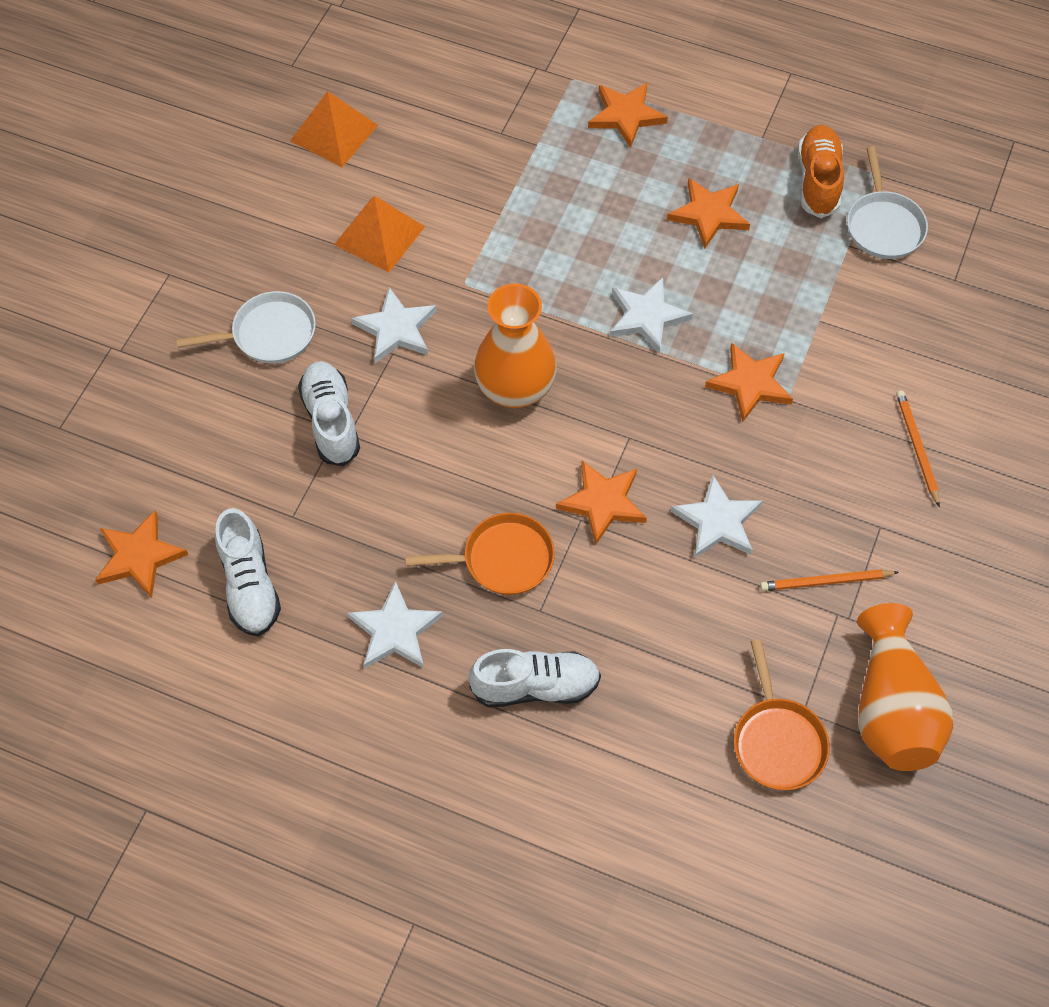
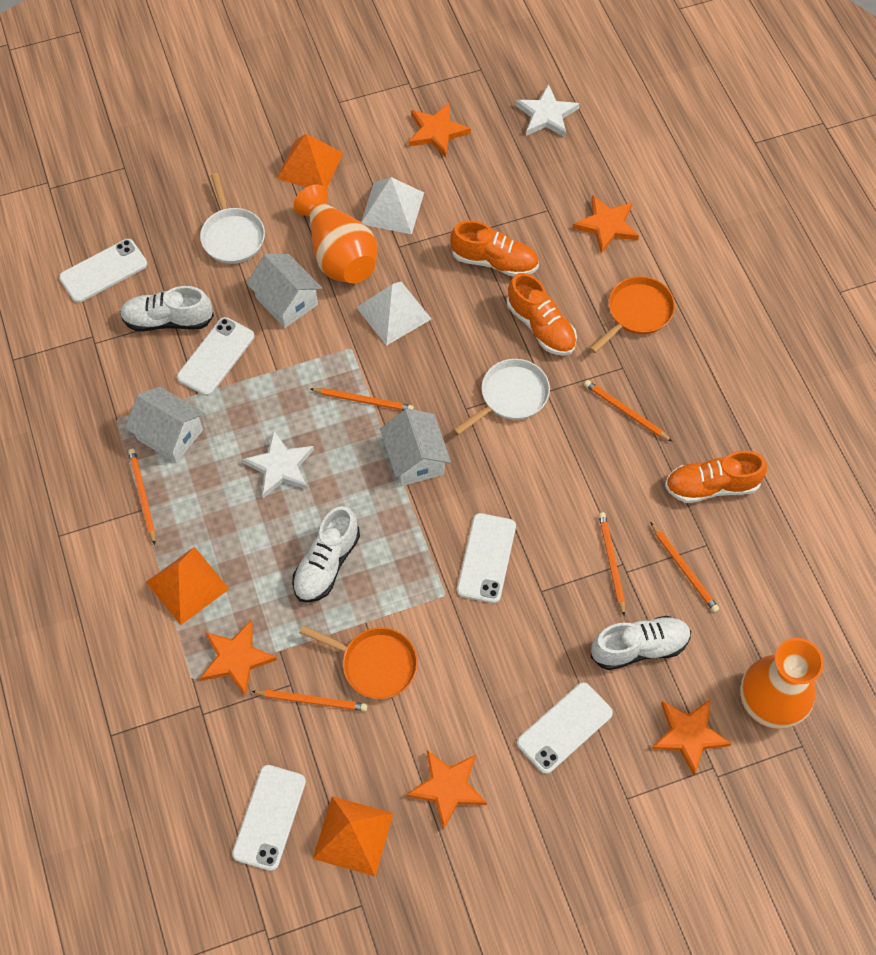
orange pencil: [760,569,899,591] [896,390,940,507] = 2 -> [128,449,155,545] [251,690,367,711] [311,388,414,411] [584,380,672,441] [599,512,625,616] [650,522,719,612] = 6
orange pyramid: [290,91,378,167] [334,196,425,272] = 2 -> [146,547,229,625] [277,134,343,189] [313,796,393,876] = 3
orange shoe: [798,125,844,218] = 1 -> [450,220,539,277] [507,273,577,356] [665,451,767,503] = 3
white house: none = 0 -> [125,386,205,463] [246,254,322,328] [380,408,451,486] = 3
white phone: none = 0 -> [59,239,147,303] [177,317,254,396] [232,765,306,871] [457,513,516,603] [517,682,613,774] = 5
white pyramid: none = 0 -> [356,282,431,346] [361,177,424,234] = 2
white star: [347,581,443,669] [351,287,436,363] [610,277,693,354] [671,475,762,559] = 4 -> [242,430,314,498] [515,84,579,138] = 2

